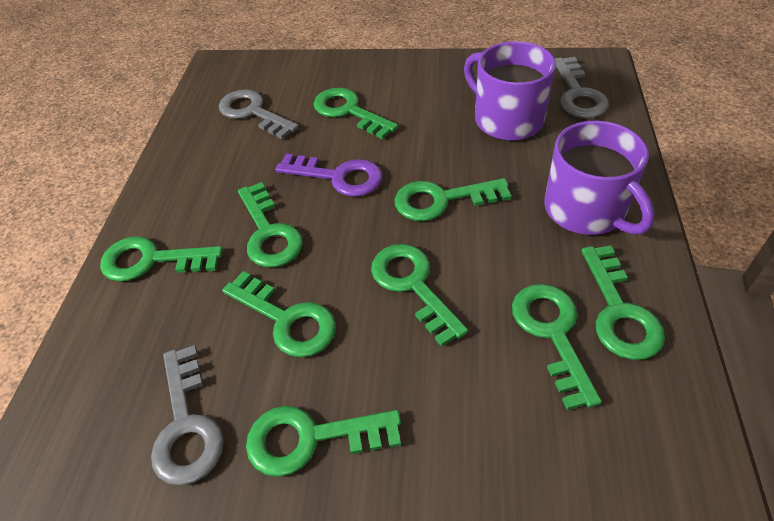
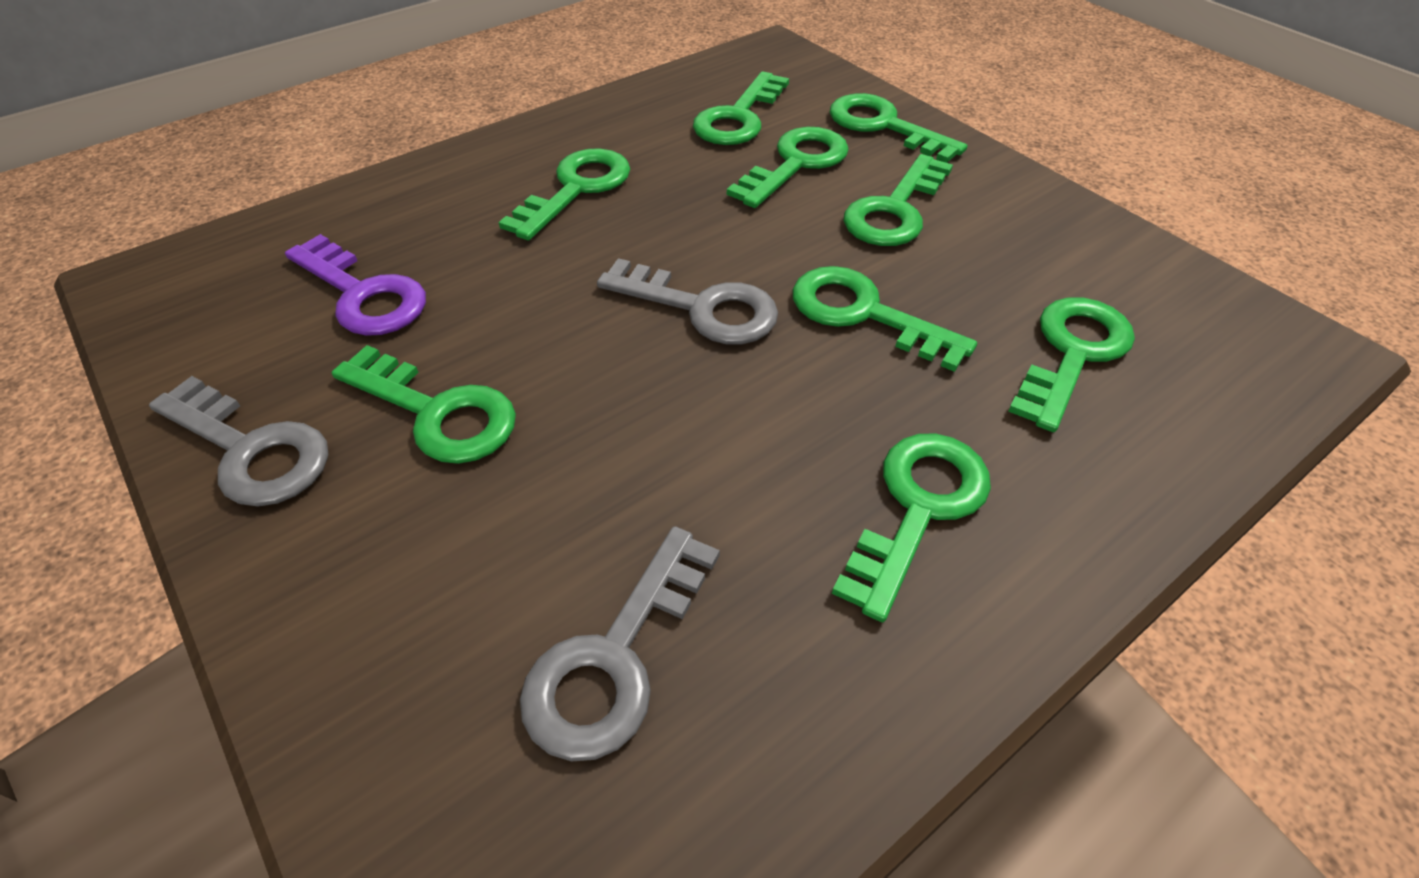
purple mug: [464,41,556,141] [544,121,655,235] = 2 -> none = 0

